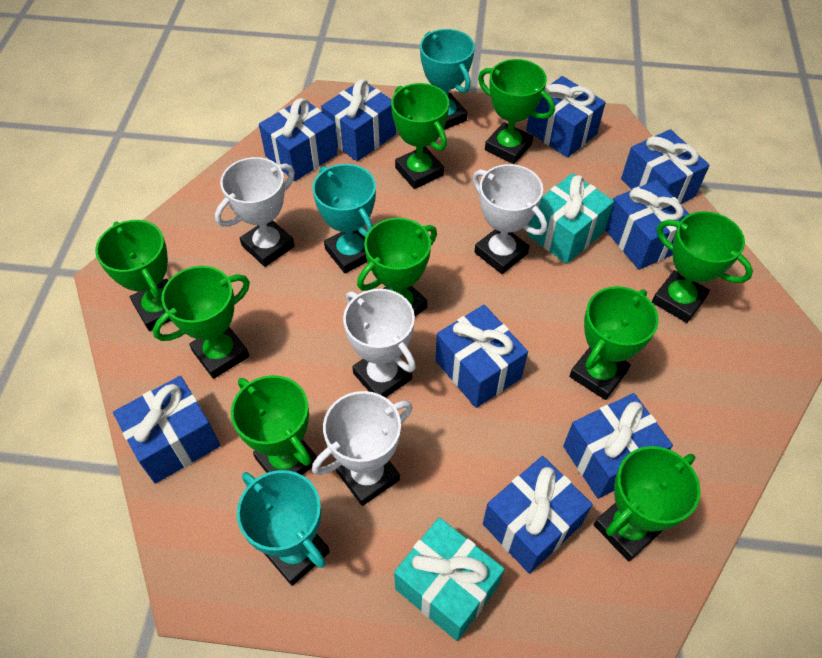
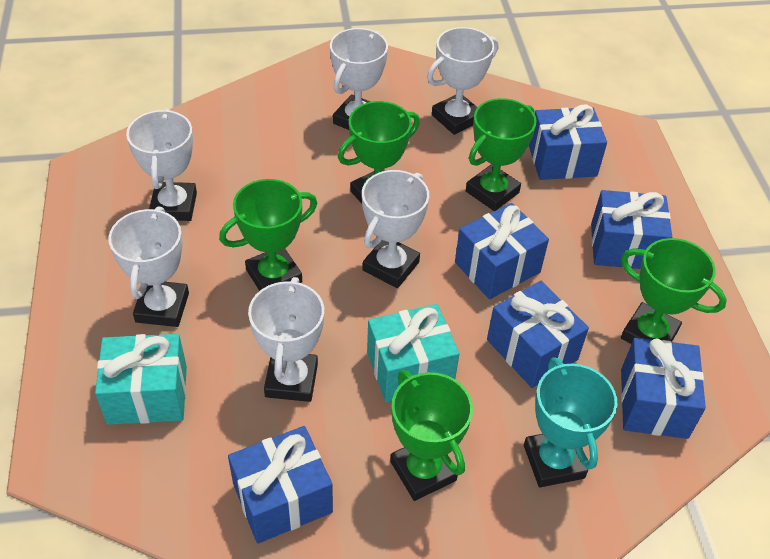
blue gift: [113,376,220,484] [259,98,338,181] [321,79,396,162] [435,305,528,408] [483,456,593,574] [526,76,606,158] [563,393,673,499] [605,180,689,270] [621,129,710,204] = 9 -> [228,426,333,544] [455,203,549,299] [487,281,589,388] [529,104,607,180] [591,190,672,269] [621,338,706,439] = 6
green trophy: [95,220,171,331] [153,266,250,379] [231,375,317,475] [357,218,437,317] [391,83,449,189] [478,59,555,164] [569,286,659,400] [594,446,701,561] [652,211,753,323] = 9 -> [219,179,317,291] [338,101,420,203] [390,370,473,501] [466,98,537,211] [621,238,727,344] = 5
turquoise trophy: [237,470,330,586] [312,164,376,273] [420,29,475,130] = 3 -> [524,357,617,487] = 1
white trophy: [215,157,295,267] [312,391,413,506] [343,289,416,398] [473,164,547,274] = 4 -> [108,206,189,327] [126,109,197,221] [248,277,324,402] [330,28,388,130] [362,170,429,288] [427,27,498,135] = 6

